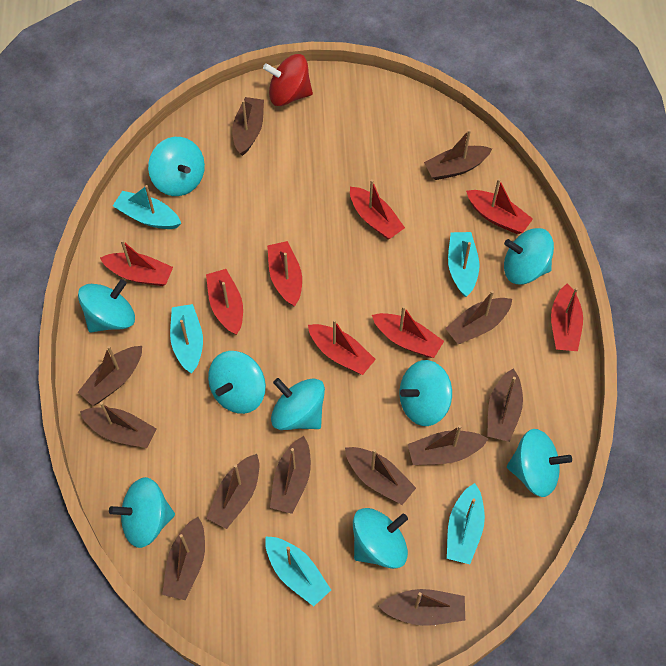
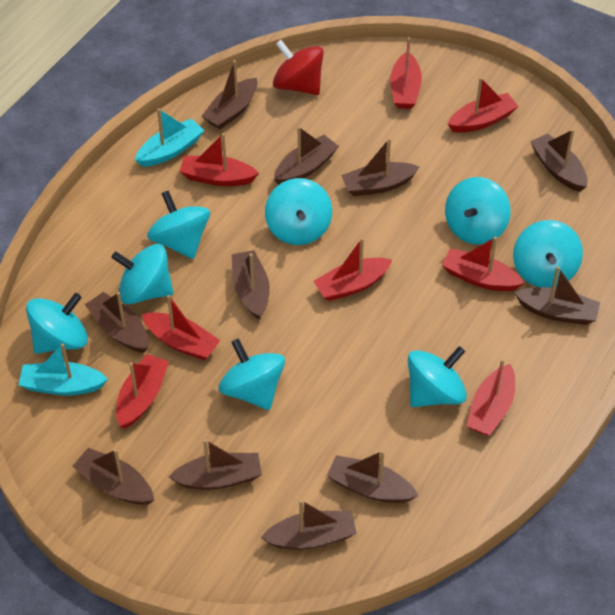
brown boat: [78,346,142,406] [80,402,157,448] [162,517,205,600] [207,454,259,529] [232,97,264,156] [270,436,311,514] [345,447,416,505] [379,589,465,626] [408,425,488,465] [424,129,492,180] [445,290,512,344] [487,369,523,442] = 12 -> [73,448,154,505] [85,292,148,353] [169,439,262,490] [201,60,257,129] [232,250,270,319] [261,500,357,550] [274,126,339,184] [327,450,419,503] [341,138,419,196] [514,266,600,325] [530,129,588,192] = 11
turquoise boat: [113,185,181,229] [170,304,203,374] [265,537,331,606] [447,483,485,564] [448,232,480,297] = 5 -> [19,343,108,396] [135,108,204,167] = 2
turquoise spinning top: [78,279,135,332] [109,477,175,548] [148,137,205,196] [208,351,266,414] [271,378,325,430] [353,508,408,569] [400,360,452,426] [504,228,554,284] [507,429,572,497] = 9 -> [26,293,88,354] [111,244,173,304] [147,190,210,259] [218,338,285,410] [265,178,332,245] [408,346,467,407] [445,177,511,245] [513,220,583,287] = 8

